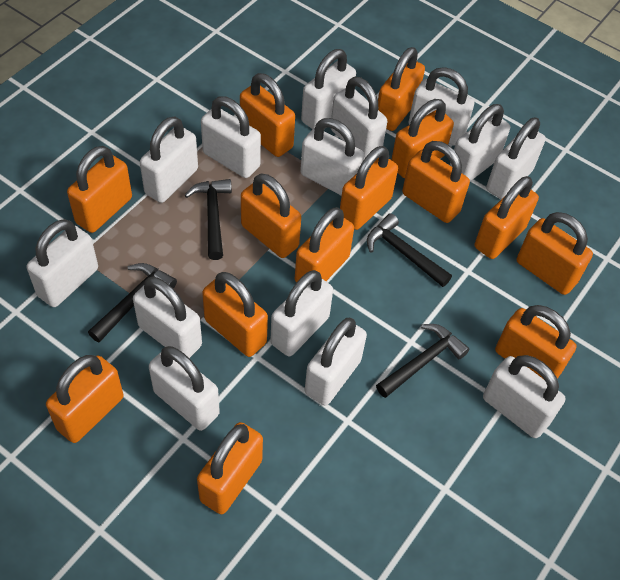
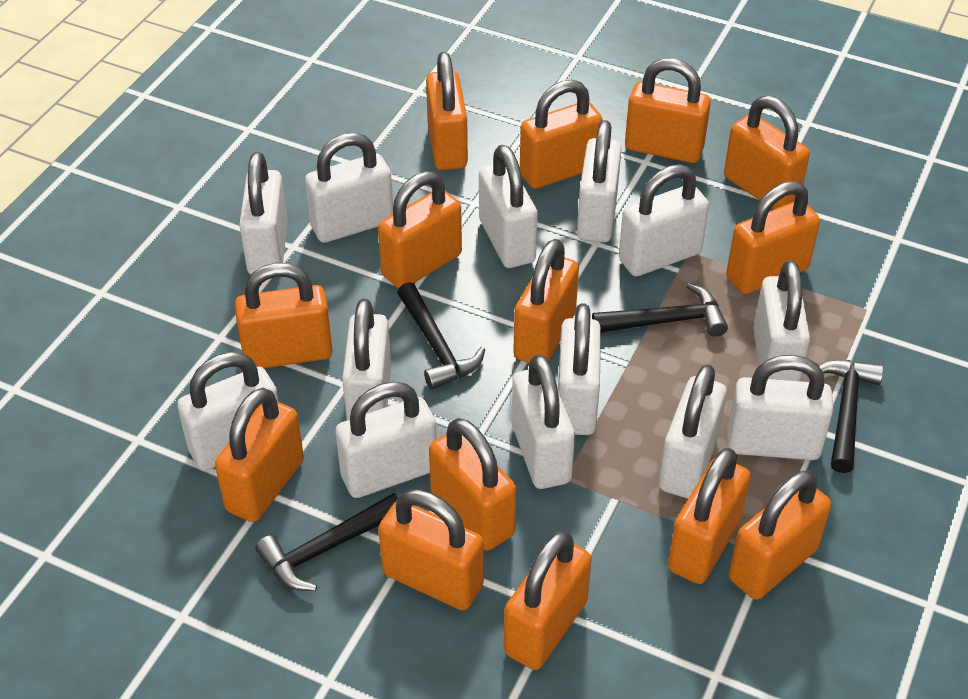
white padlock: [27,219,98,307] [133,277,202,358] [140,117,198,203] [149,346,220,431] [201,96,261,178] [270,270,333,357] [300,118,365,196] [301,49,356,129] [305,318,367,406] [331,77,388,159] [409,67,474,146] [450,104,510,181] [483,355,566,438] [486,117,546,199] = 14 -> [177,352,278,471] [239,152,288,274] [305,133,393,243] [335,382,437,498] [342,299,391,420] [479,145,538,268] [512,354,575,489] [558,303,601,435] [577,120,622,243] [619,164,709,276] [659,364,727,499] [727,355,833,460] [753,260,810,381] = 13

